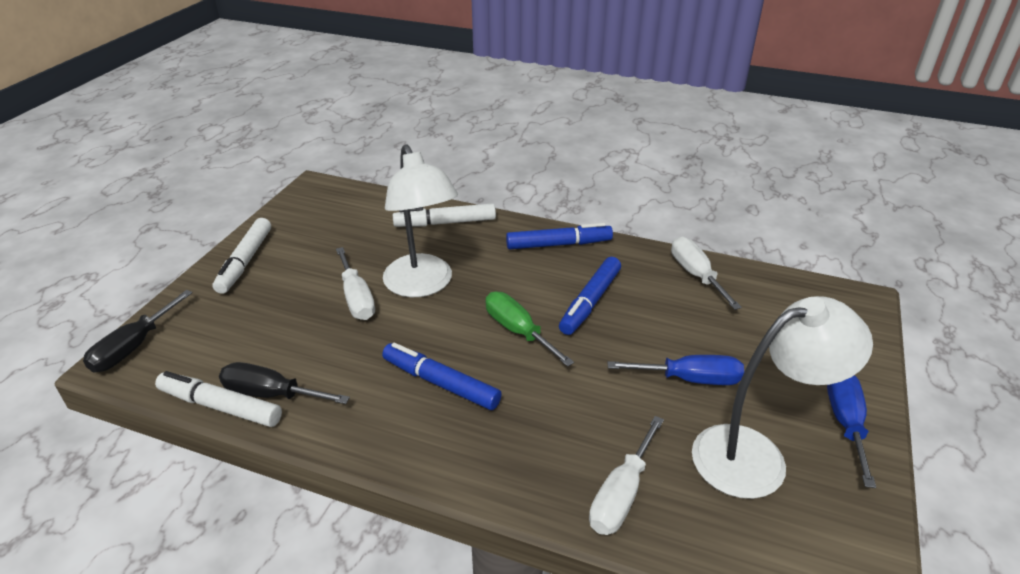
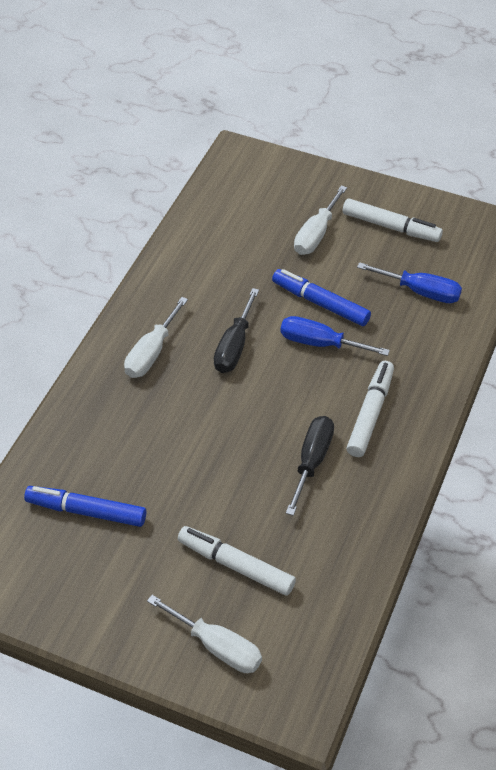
blue marker: [382,343,502,410] [506,223,613,249] [559,257,621,335] = 3 -> [24,486,146,527] [272,269,371,326] = 2
green screwdriver: [485,292,574,367] = 1 -> none = 0
white lamp: [383,144,458,297] [692,296,873,499] = 2 -> none = 0

